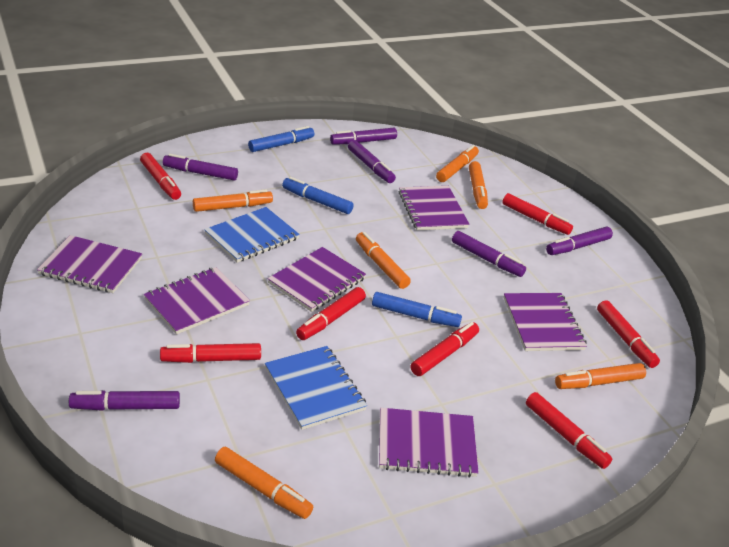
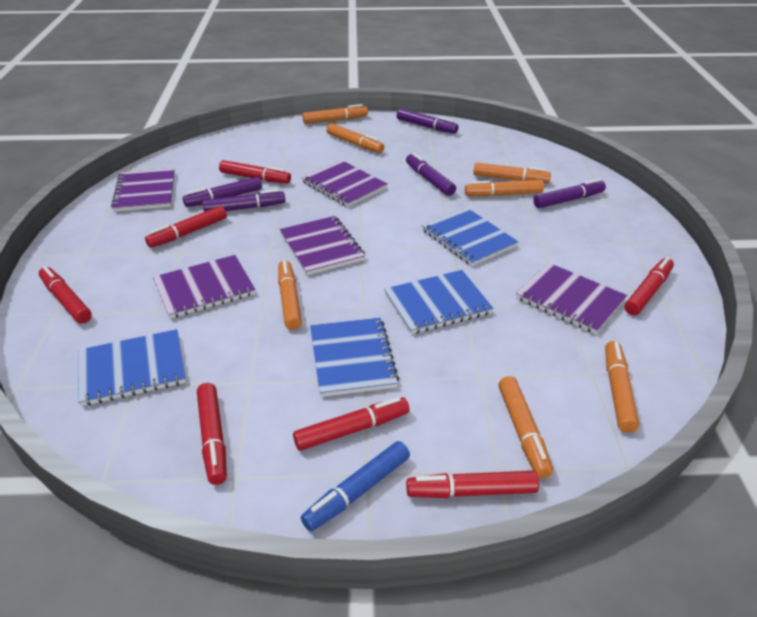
blue marker: [248,126,314,152] [282,177,354,214] [372,292,462,327] = 3 -> [301,441,410,531] = 1
blue notebook: [204,207,300,263] [265,346,367,430] = 2 -> [78,329,186,406] [310,318,399,397] [384,270,493,334] [422,208,518,266] = 4
orange marker: [193,189,273,212] [215,447,313,519] [356,232,411,289] [436,145,479,182] [469,161,488,209] [555,363,646,389] = 6 -> [278,260,302,330] [302,104,368,124] [326,123,384,153] [465,180,544,196] [473,163,551,183] [498,376,553,478] [605,341,639,433] = 7
purple marker: [69,390,180,411] [163,153,238,181] [330,128,397,145] [348,140,396,183] [452,231,526,277] [546,227,613,255] = 6 -> [183,177,262,207] [203,189,285,212] [397,108,459,134] [406,153,456,196] [533,179,606,208] = 5
purple notebook: [37,235,142,293] [144,267,250,334] [267,247,366,312] [379,408,479,477] [399,186,469,230] [504,293,587,351] = 6 -> [111,168,175,212] [153,255,256,319] [280,216,365,275] [301,160,387,207] [516,263,627,334] = 5

